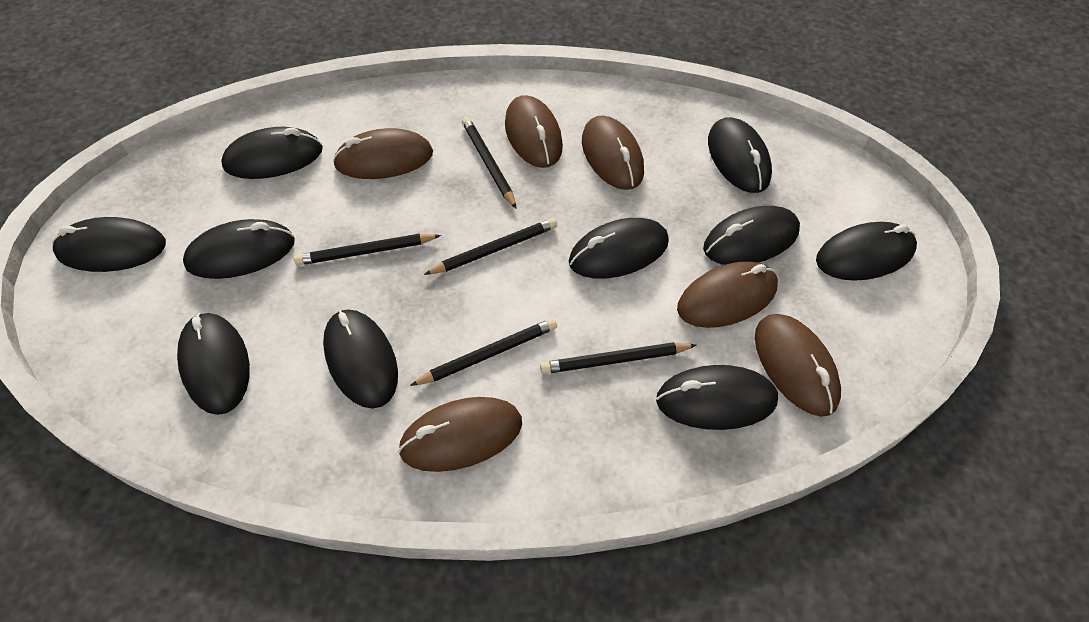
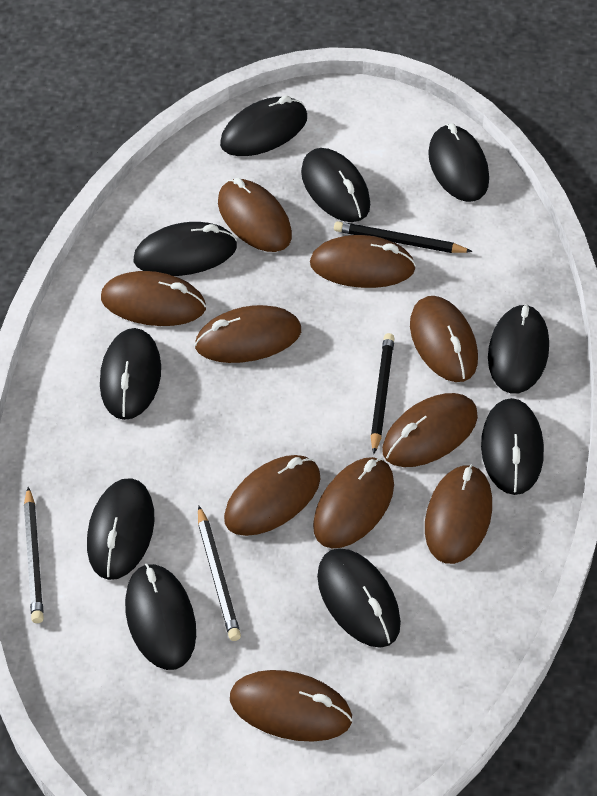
black pencil: [294,234,441,265] [410,318,557,386] [424,218,557,275] [462,117,517,209] [540,342,696,374] = 5 -> [24,487,44,623] [198,505,241,641] [334,221,473,253] [371,333,395,454] = 4
brown mouse: [333,128,433,179] [398,397,522,472] [505,95,563,168] [582,115,644,190] [677,261,778,328] [755,314,841,417] = 6 -> [101,271,206,326] [195,305,301,363] [218,178,292,252] [224,455,321,536] [230,670,353,742] [310,235,416,288] [313,457,394,548] [382,393,478,467] [410,296,478,382] [425,464,492,564] = 10

